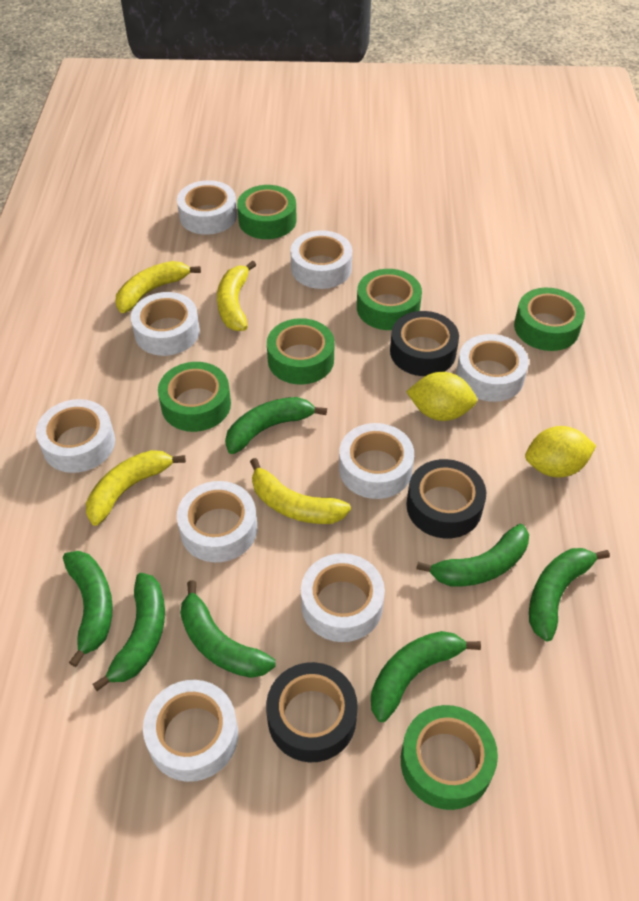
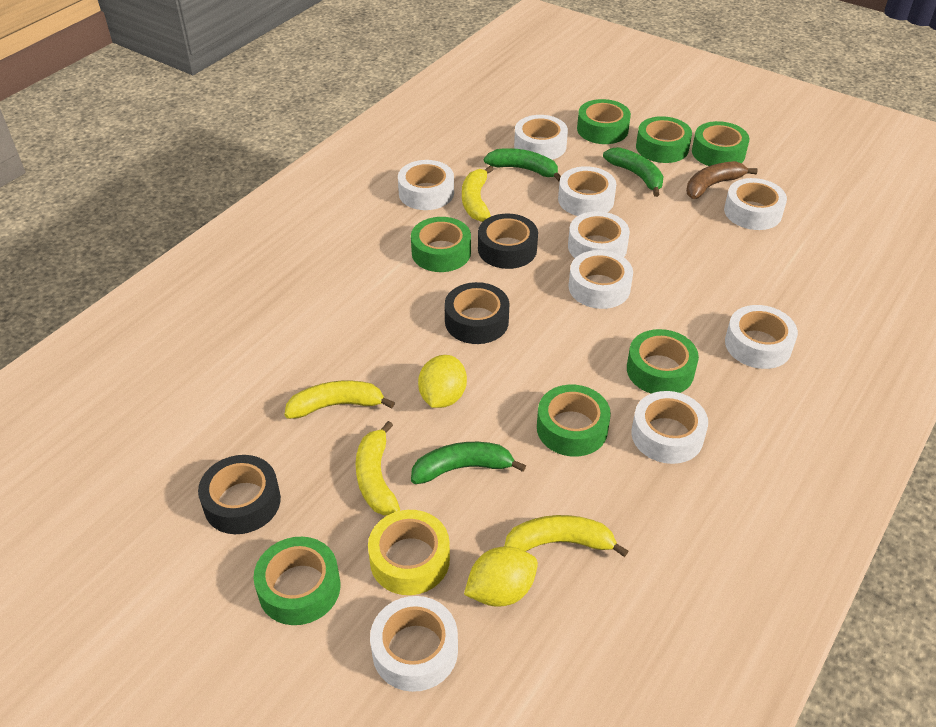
brown banana: none = 0 -> [686,161,758,199] = 1
green banana: [63,551,113,667] [92,573,165,691] [180,580,275,678] [225,397,327,454] [371,631,481,722] [416,524,529,586] [529,548,610,642] = 7 -> [411,442,526,484] [484,148,561,182] [603,147,664,197] = 3
green tape: [158,362,231,432] [237,185,297,239] [267,318,335,385] [357,269,422,330] [401,705,498,810] [514,288,585,351] = 6 -> [253,537,341,625] [411,217,471,272] [537,385,611,457] [577,99,631,144] [627,329,699,394] [636,116,692,163] [692,121,749,166] = 7
yellow tape: none = 0 -> [368,510,450,595] = 1

